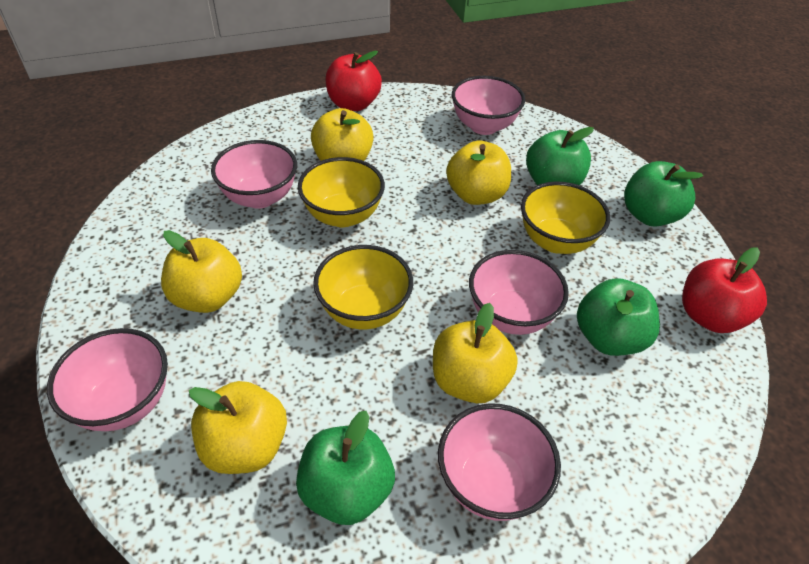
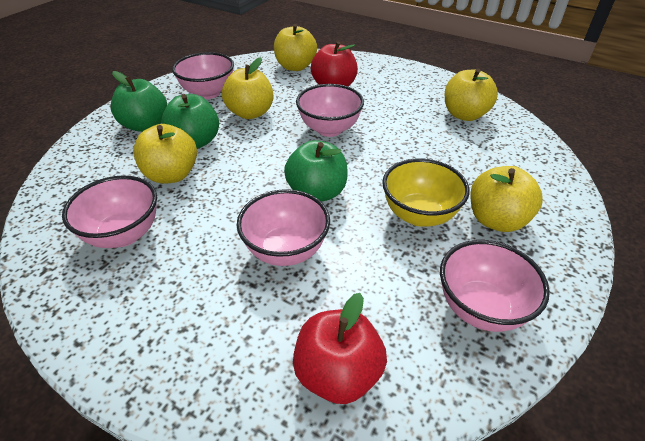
green apple: [296,411,395,525] [526,127,594,185] [577,278,660,356] [624,161,703,226] = 4 -> [111,71,167,132] [161,94,219,149] [284,140,348,202] = 3
yellow bowl: [298,157,385,227] [313,245,413,329] [521,181,610,254] = 3 -> [382,158,470,227] = 1

